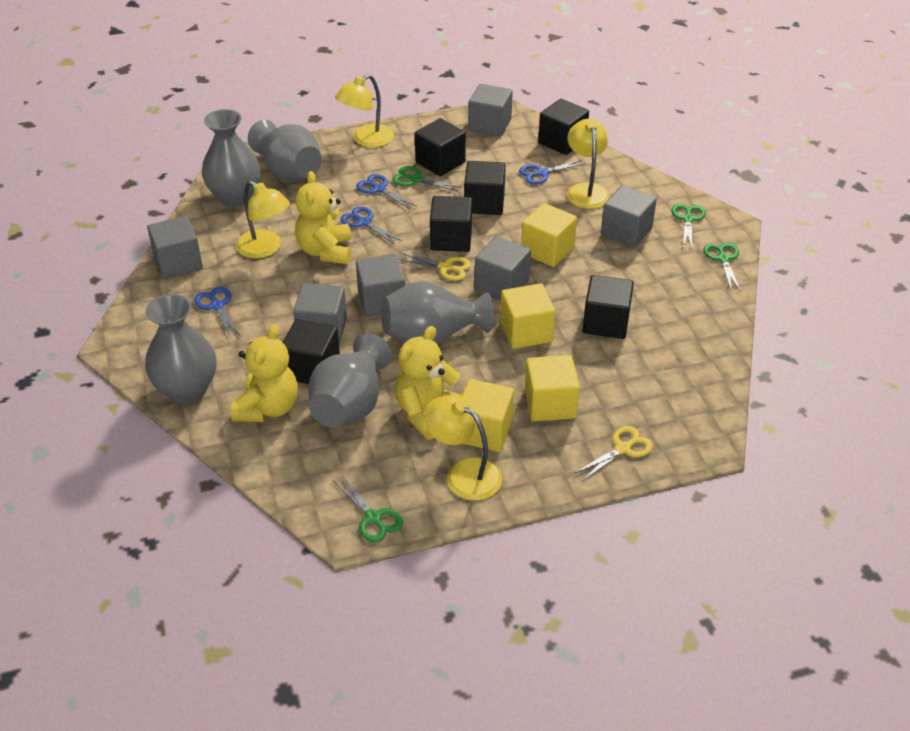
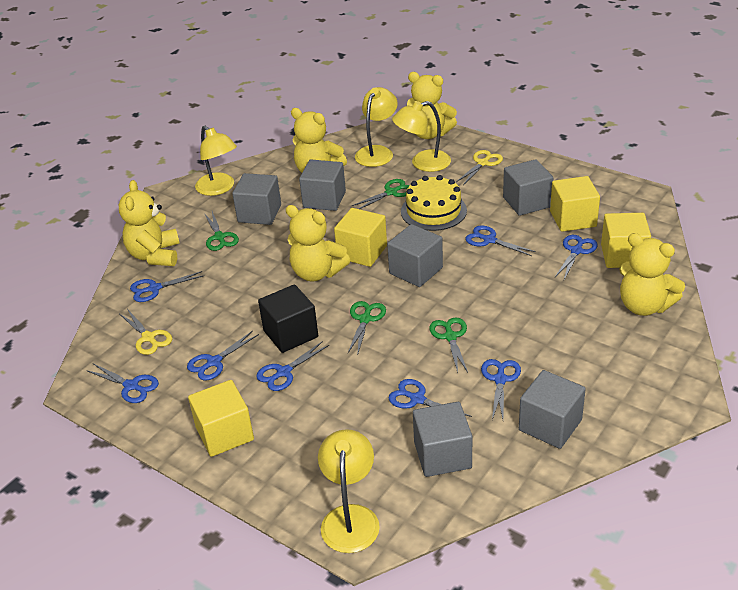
black cube: [283,319,340,384] [415,118,466,176] [430,196,472,252] [464,161,506,215] [538,99,589,155] [583,275,634,339] = 6 -> [258,284,318,353] = 1
blue scissors: [194,287,240,338] [341,206,402,245] [356,174,416,210] [519,159,586,184] = 4 -> [86,364,159,403] [130,271,203,302] [187,331,259,381] [256,341,329,391] [389,379,472,417] [465,225,536,256] [481,359,521,420] [555,235,598,280] = 8
grey vase: [145,294,216,404] [202,109,260,207] [248,120,322,181] [308,333,392,427] [381,281,494,344] = 5 -> none = 0
yellow cake: none = 0 -> [401,175,467,231] = 1
yellow teddy bear: [231,324,298,422] [295,171,351,264] [395,326,462,440] = 3 -> [119,180,180,266] [286,205,350,281] [291,108,347,173] [407,72,457,139] [619,233,685,316] = 5

